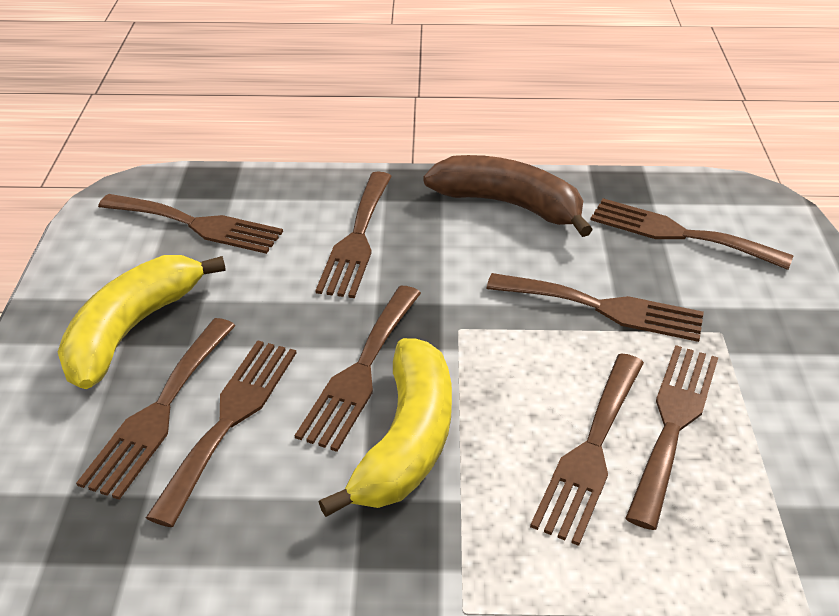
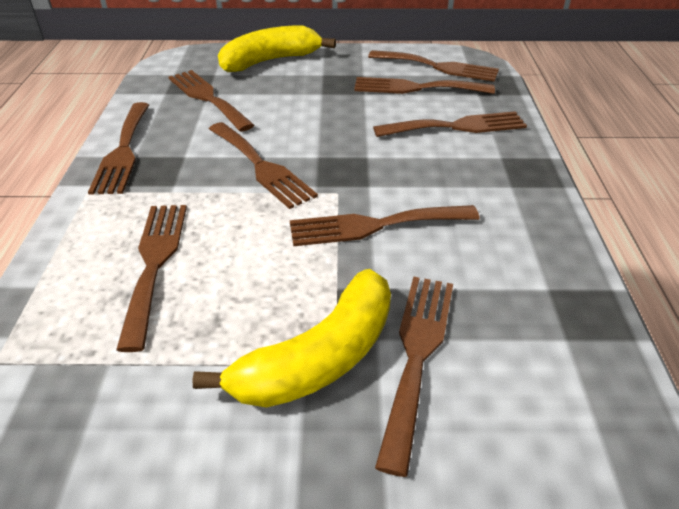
brown banana: [423,155,593,237] = 1 -> none = 0

